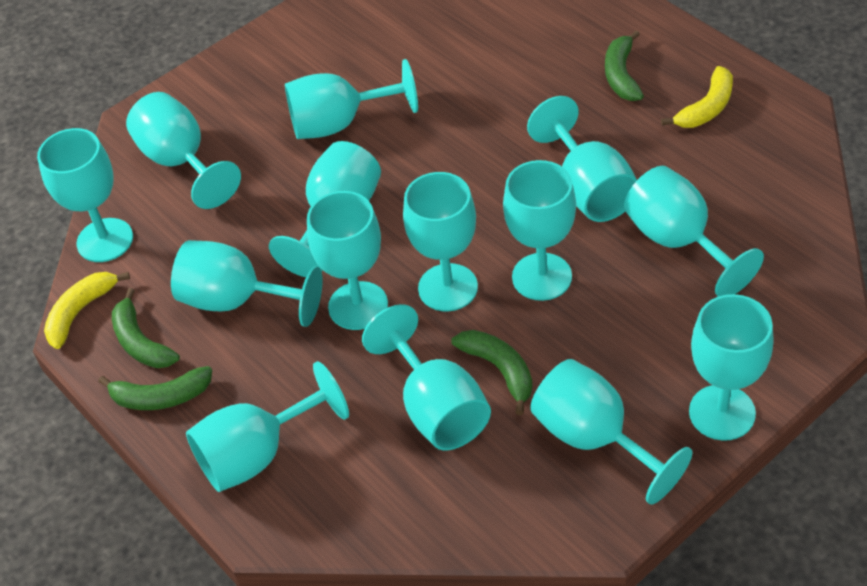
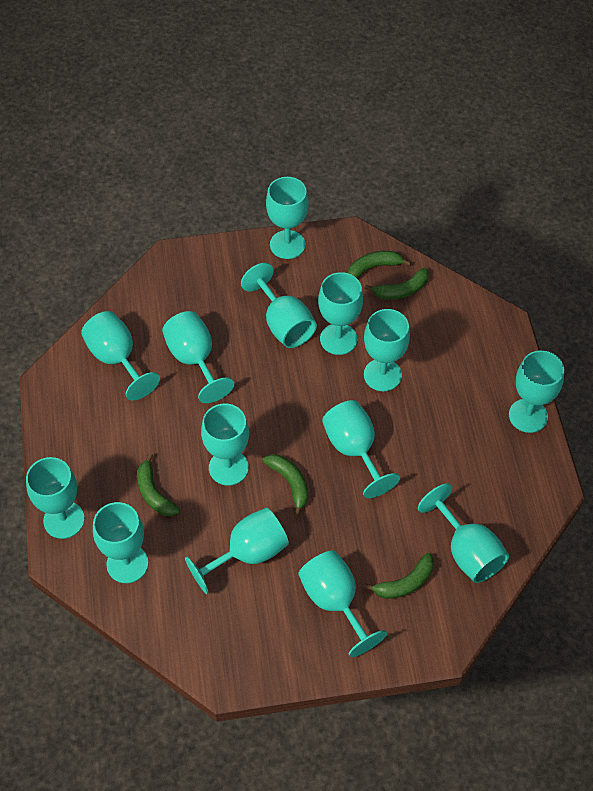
green banana: [98,366,212,410] [112,288,180,368] [451,330,532,415] [605,30,644,101] = 4 -> [137,453,180,516] [263,454,308,517] [347,251,411,278] [364,553,434,599] [365,268,429,300] = 5
yellow banana: [44,272,130,349] [661,66,733,128] = 2 -> none = 0

